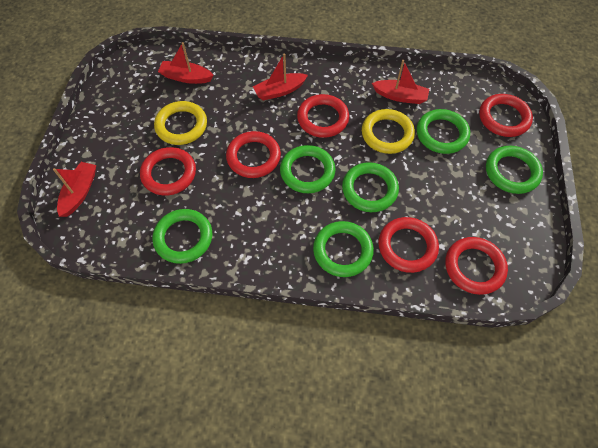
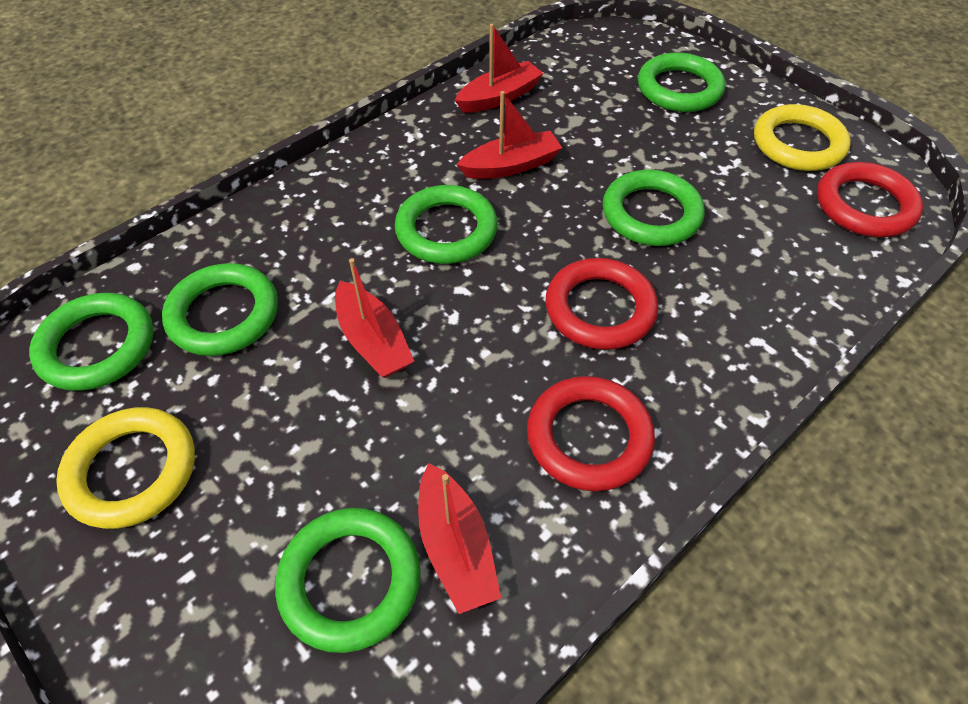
red ring: [140,147,196,196] [226,131,281,178] [297,94,349,138] [378,217,439,273] [445,237,508,295] [479,94,533,137] = 6 -> [527,376,655,491] [545,258,658,350] [817,162,923,237] = 3

